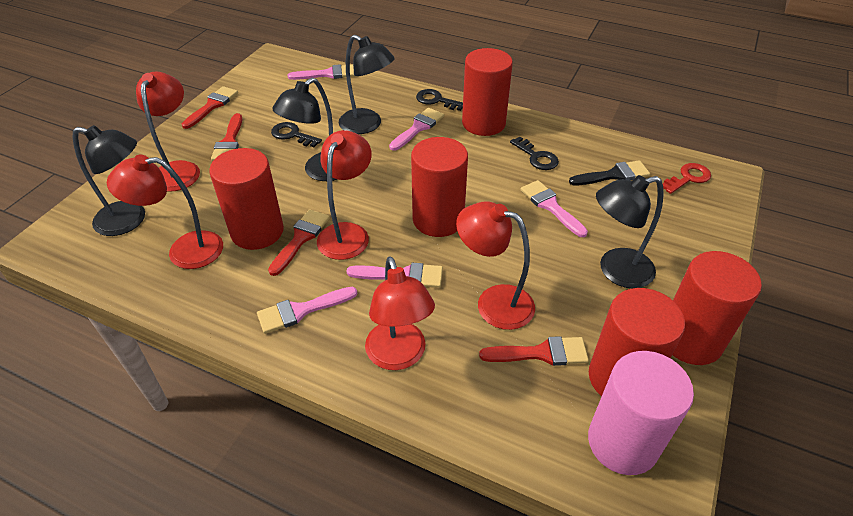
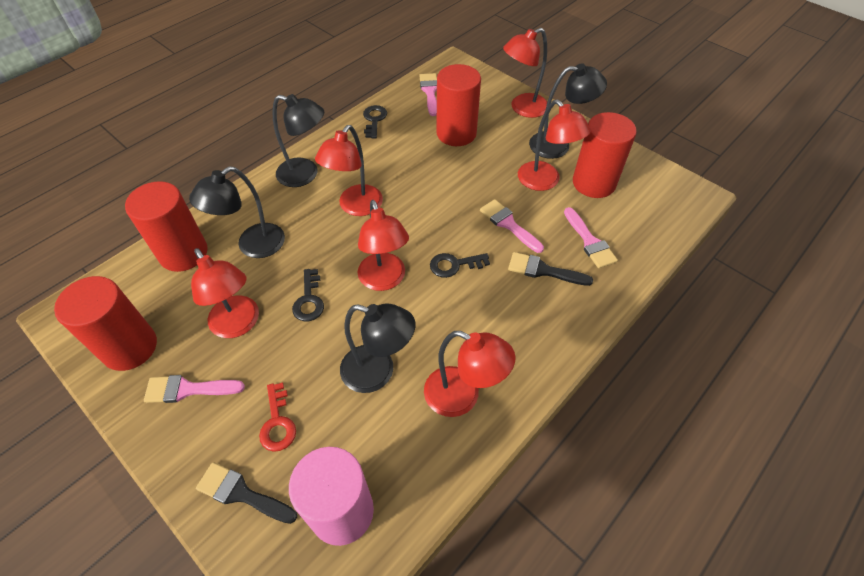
black brush: [569,160,650,186] = 1 -> [196,462,297,524] [508,252,593,286] = 2
pink brush: [257,287,357,334] [288,64,355,80] [346,263,443,288] [389,108,444,150] [520,180,588,237] = 5 -> [144,375,245,403] [419,73,437,116] [480,199,544,253] [564,207,618,268] = 4
red brush: [182,86,238,129] [211,113,242,161] [268,209,330,276] [479,336,589,366] = 4 -> none = 0
red cylinder: [209,148,284,250] [411,137,468,237] [462,48,513,136] [589,288,685,396] [673,251,762,365] = 5 -> [54,276,157,371] [125,181,208,272] [436,64,481,146] [573,112,637,198] = 4
red lamp: [107,155,223,269] [136,71,200,192] [317,130,372,260] [365,257,435,370] [456,201,535,330] = 5 -> [191,248,259,338] [315,125,383,216] [358,200,409,291] [424,331,516,417] [503,28,547,118] [518,100,591,191] = 6

